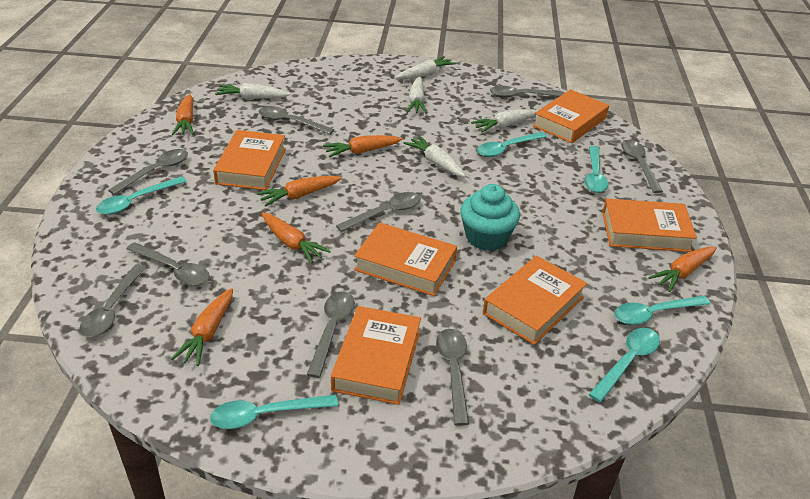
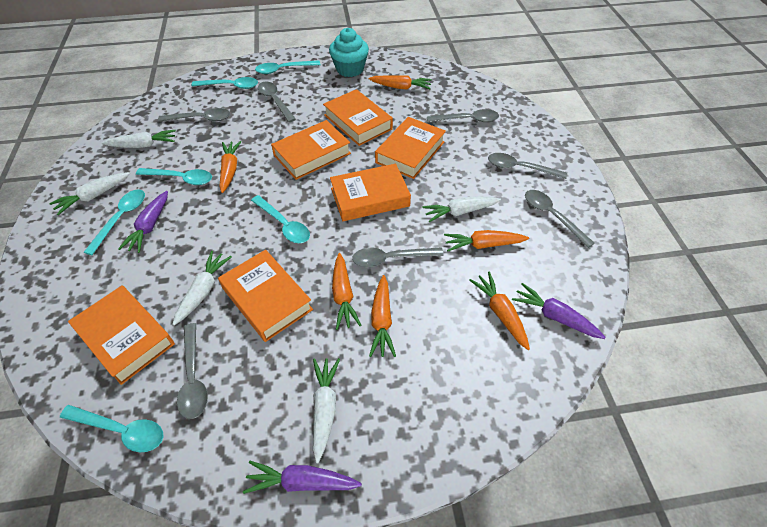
grey spoon: [79,264,146,337] [108,149,188,195] [127,242,210,286] [259,106,334,134] [306,291,355,378] [336,192,421,232] [436,329,469,426] [490,86,564,98] [622,140,663,193] = 9 -> [158,108,230,122] [177,323,208,419] [258,82,296,122] [352,248,444,267] [427,109,499,122] [488,153,567,179] [525,190,595,248] = 7
purple carrot: none = 0 -> [118,191,168,253] [243,461,362,494] [512,283,606,339] = 3

